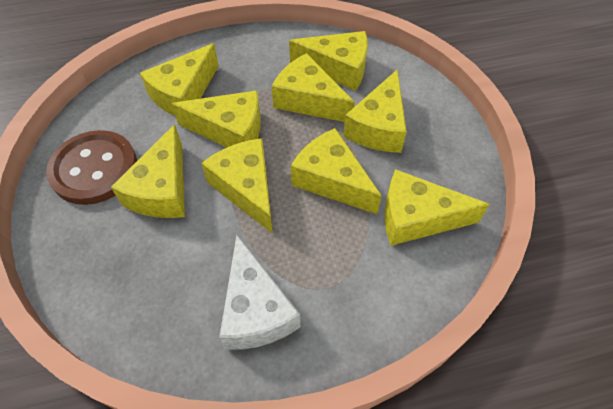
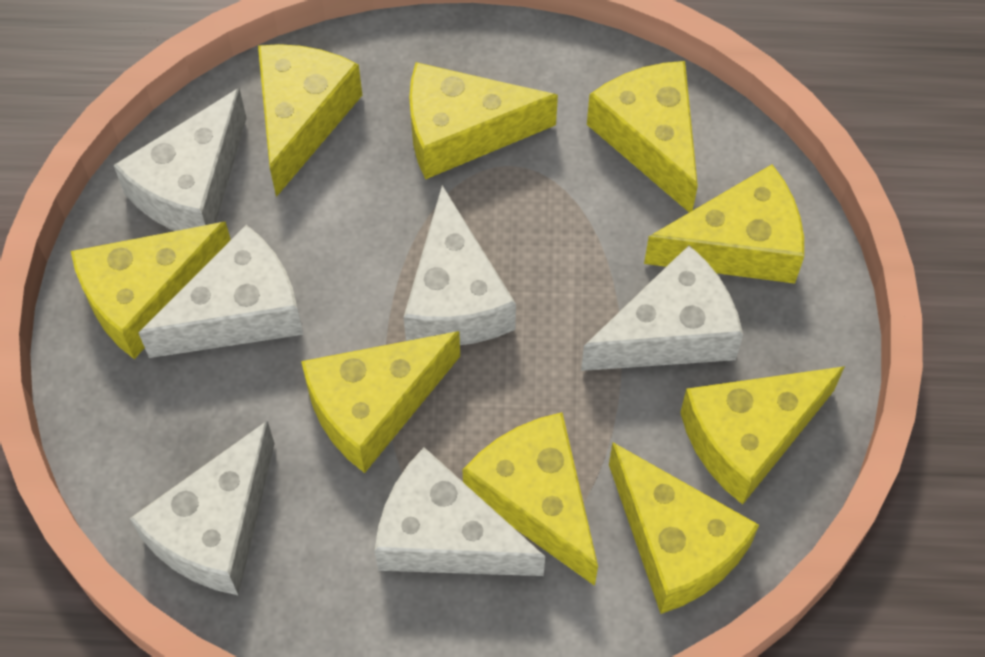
brown button: [46,130,137,205] = 1 -> none = 0
white cheese: [219,235,300,350] = 1 -> [114,88,246,231] [130,420,274,596] [138,225,303,358] [375,447,545,576] [404,185,516,345] [581,245,743,371] = 6

